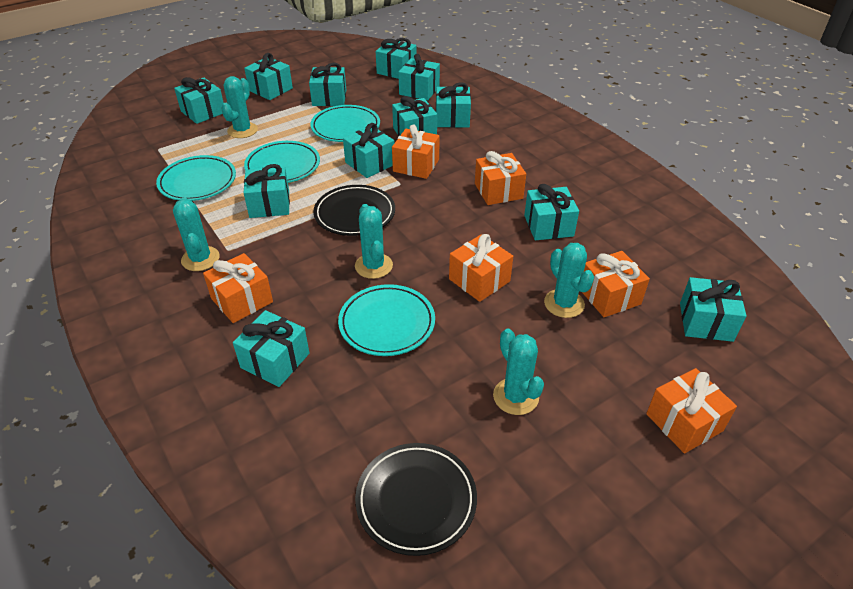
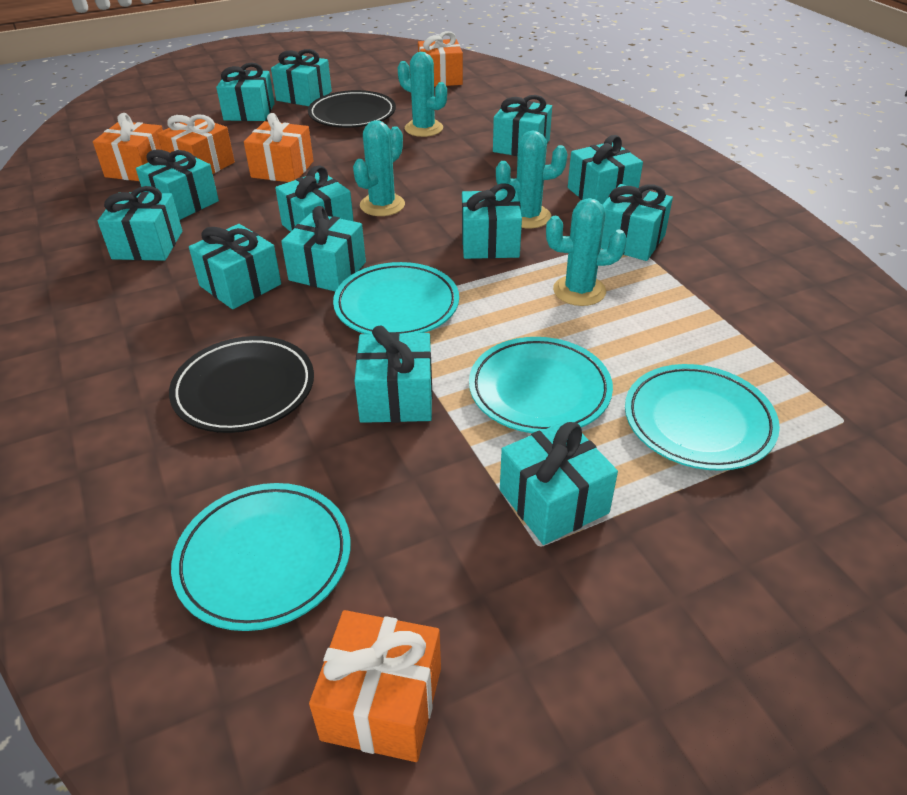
orange gift: [203,253,273,323] [392,124,440,179] [449,234,513,302] [475,151,526,205] [582,251,650,317] [646,368,737,454] = 6 -> [93,113,163,181] [158,115,235,174] [244,113,314,182] [309,610,441,762] [418,31,463,87] = 5
turquoise cactus: [173,197,220,271] [221,76,258,138] [355,204,393,279] [493,328,544,415] [544,243,594,318] = 5 -> [353,120,405,216] [398,52,447,137] [496,130,568,228] [546,198,627,306] = 4
turquoise gift: [174,77,224,124] [233,310,309,387] [244,53,293,100] [244,164,290,218] [309,63,346,106] [343,123,394,178] [376,38,416,79] [392,96,437,136] [398,54,440,100] [436,82,471,128] [524,184,579,240] [680,277,746,342] = 12 -> [98,186,182,261] [136,149,219,220] [189,224,281,309] [216,62,275,121] [271,49,332,106] [275,165,354,232] [281,206,366,292] [354,326,433,423] [462,183,522,259] [493,95,552,156] [500,420,618,545] [568,135,643,204] [601,184,673,261] = 13

